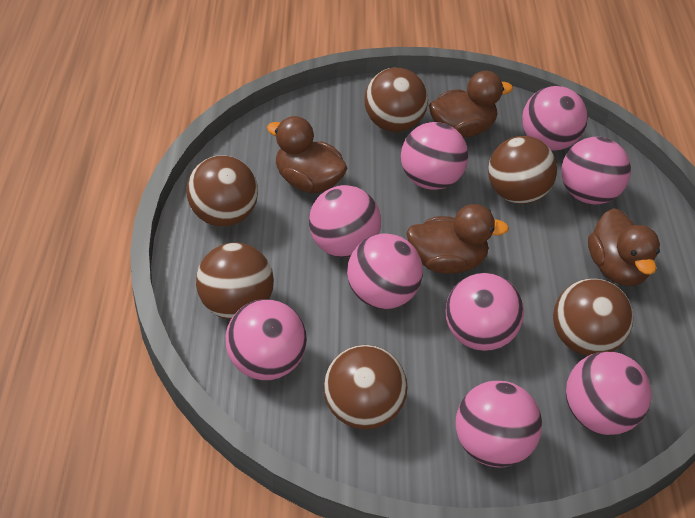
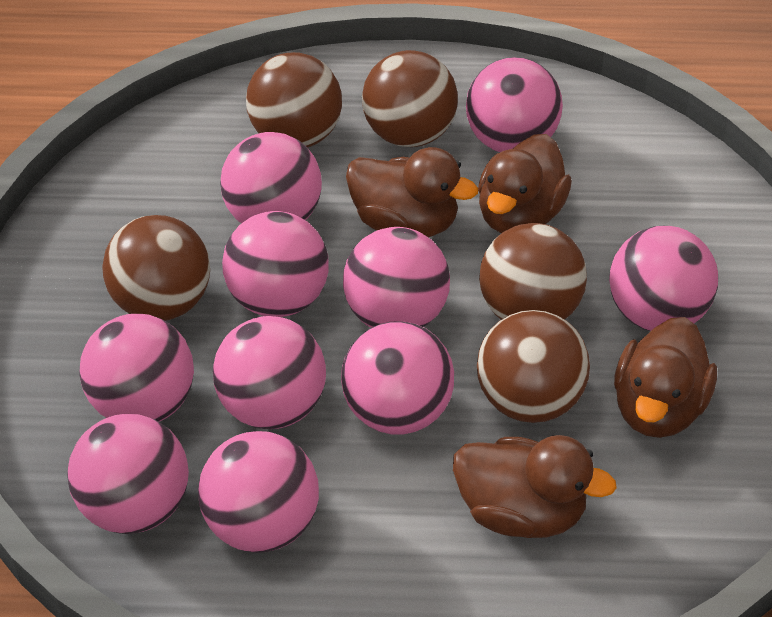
brown ball: [187,155,258,227] [196,242,274,320] [323,345,408,430] [365,68,428,132] [488,136,557,204] [553,279,633,356] = 6 -> [102,215,210,321] [246,52,342,147] [362,50,458,147] [477,310,590,423] [479,223,587,320] = 5
pink ball: [226,299,307,380] [309,185,381,258] [347,233,423,309] [401,122,468,190] [445,273,524,351] [455,381,542,468] [522,86,588,151] [561,137,631,204] [566,351,652,435] = 9 -> [67,414,189,534] [79,314,194,422] [198,431,319,553] [213,316,326,429] [220,132,322,223] [222,211,329,317] [341,321,454,434] [343,227,450,328] [466,57,563,152] [609,226,718,331] = 10

